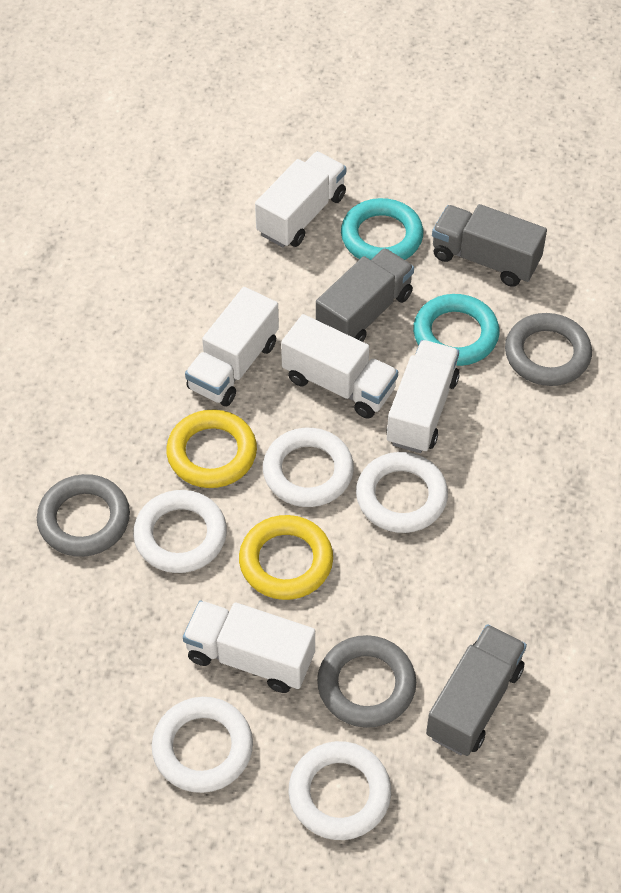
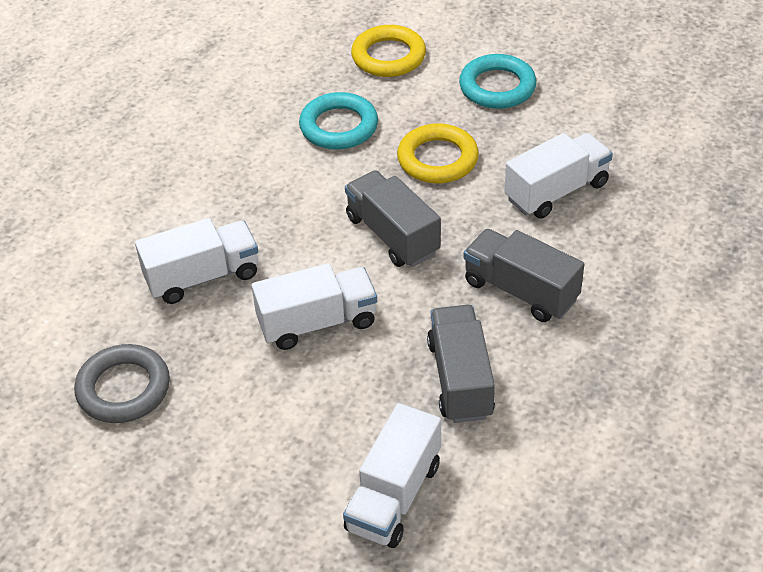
grey ring: [37,474,130,557] [317,635,416,728] [505,313,592,386] = 3 -> [74,344,170,423] = 1
white ring: [133,490,227,573] [152,697,253,793] [263,428,354,507] [288,741,391,840] [356,452,448,533] = 5 -> none = 0
white truck: [183,601,315,693] [185,287,279,406] [255,152,346,247] [281,314,398,419] [386,340,460,453] = 5 -> [135,218,258,304] [252,263,377,350] [343,403,441,548] [504,133,613,219] = 4

